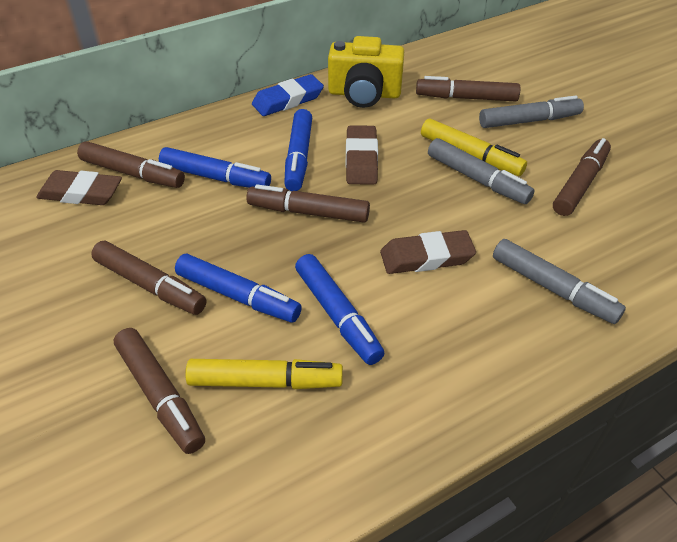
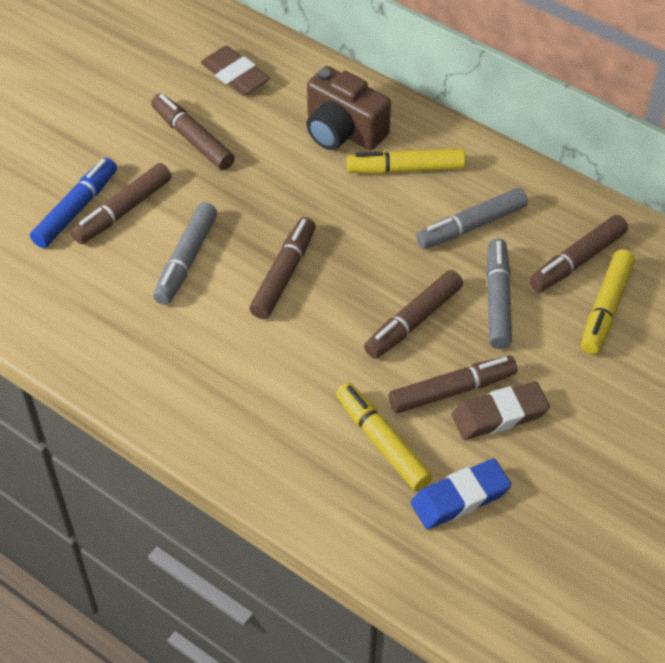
blue marker: [159,147,271,188] [175,254,302,323] [284,109,312,191] [295,254,385,365] = 4 -> [30,158,117,248] = 1
brown camera: none = 0 -> [306,66,391,150] = 1
brown eraser: [36,170,122,205] [346,125,378,185] [380,230,476,274] = 3 -> [201,46,270,96] [451,381,550,440] = 2
yellow camera: [328,36,404,108] = 1 -> none = 0
yellow marker: [185,359,343,389] [421,119,527,176] = 2 -> [336,382,432,491] [347,148,466,174] [581,249,635,354] = 3

